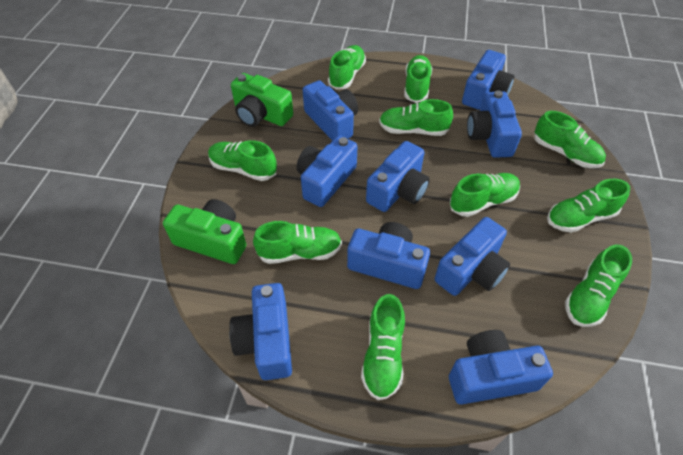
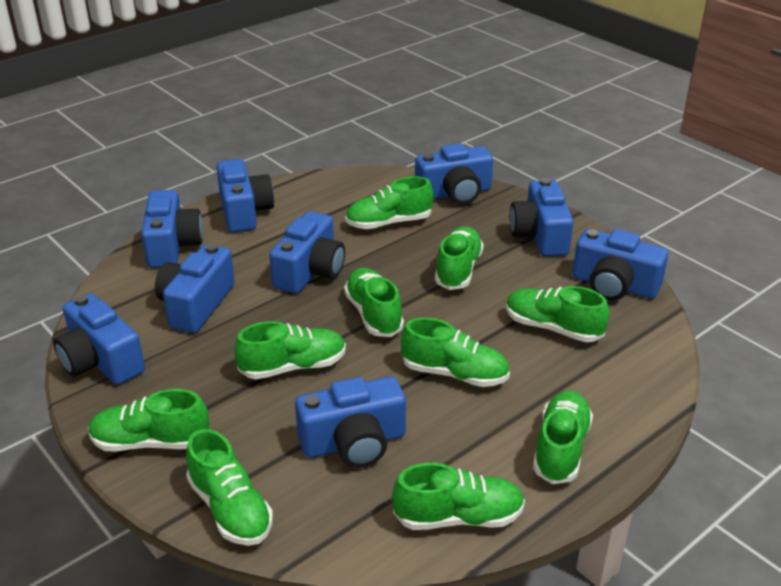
green camera: [163,199,246,264] [231,73,293,127] = 2 -> none = 0

